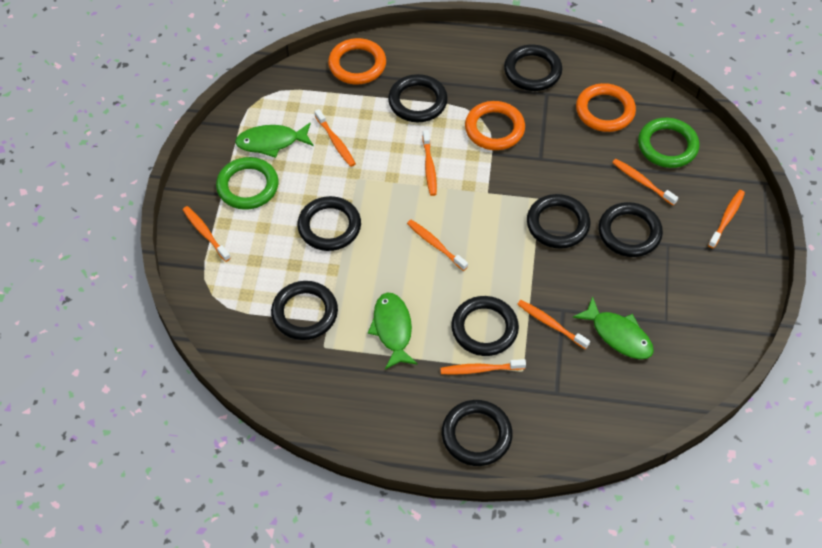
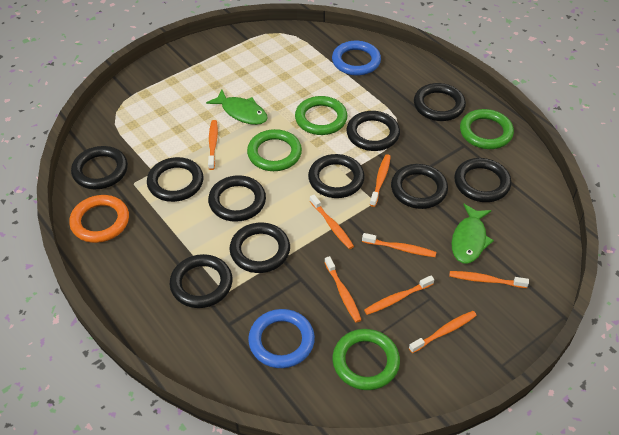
black ring: [271,281,338,340] [297,196,361,251] [388,74,448,122] [442,400,513,466] [451,296,519,356] [504,45,562,91] [527,194,590,249] [598,202,663,257] = 8 -> [71,146,128,189] [147,157,203,202] [170,254,232,308] [208,175,266,222] [230,223,290,273] [308,154,365,198] [346,111,400,151] [391,164,448,209] [414,83,466,121] [454,158,511,202] = 10
blue ring: none = 0 -> [248,309,315,368] [332,41,381,75] = 2
green fish: [235,122,314,158] [368,292,418,369] [573,296,654,359] = 3 -> [206,90,268,125] [452,204,494,263] = 2
green ring: [216,157,278,210] [638,118,699,168] = 2 -> [247,129,302,171] [295,96,347,135] [332,329,400,390] [460,109,514,149] = 4
orange ring: [328,38,386,84] [465,101,525,150] [576,83,636,132] = 3 -> [69,195,129,243] = 1

